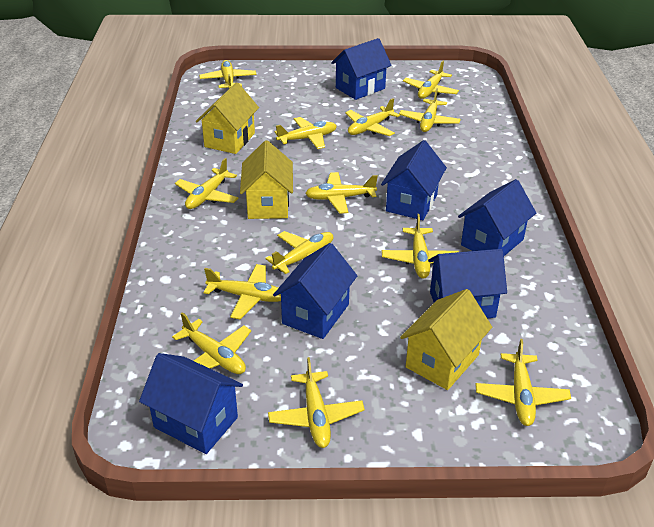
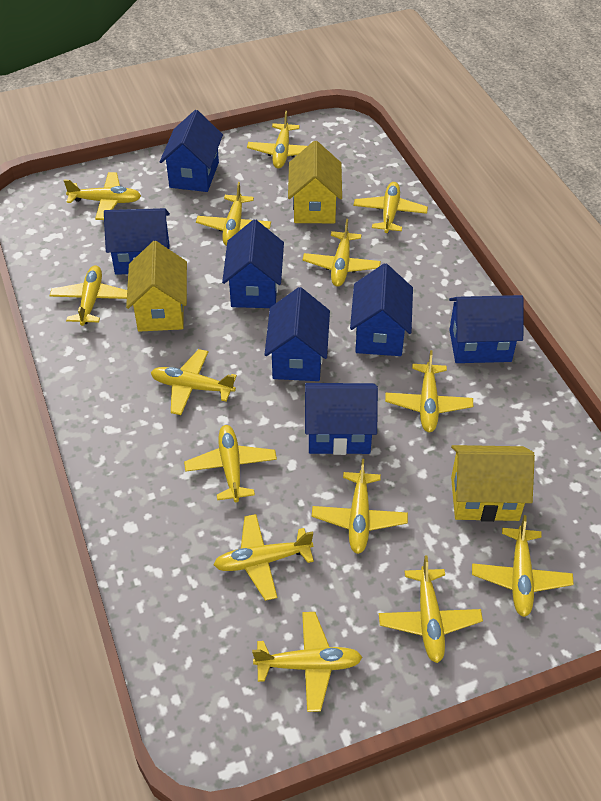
blue house: [139,353,243,454] [273,243,357,339] [331,38,392,100] [381,140,447,220] [428,249,507,318] [458,179,536,256] = 6 -> [104,208,170,275] [160,110,223,192] [222,219,284,308] [264,287,330,381] [305,383,378,455] [350,263,413,356] [449,295,523,363] = 7
yellow plane: [172,312,251,374] [175,158,238,209] [199,60,257,89] [203,264,281,319] [265,231,333,274] [268,357,365,448] [274,117,337,149] [305,172,378,214] [345,98,400,136] [382,214,459,279] [399,88,461,132] [403,61,459,99] [476,339,571,426] = 13 -> [49,265,127,326] [64,172,141,220] [150,349,237,415] [184,425,277,502] [196,182,271,246] [214,514,314,601] [247,111,307,169] [252,612,363,712] [303,219,381,287] [312,459,408,554] [354,182,428,233] [379,555,483,663] [385,350,473,432] [472,515,574,617] = 14

